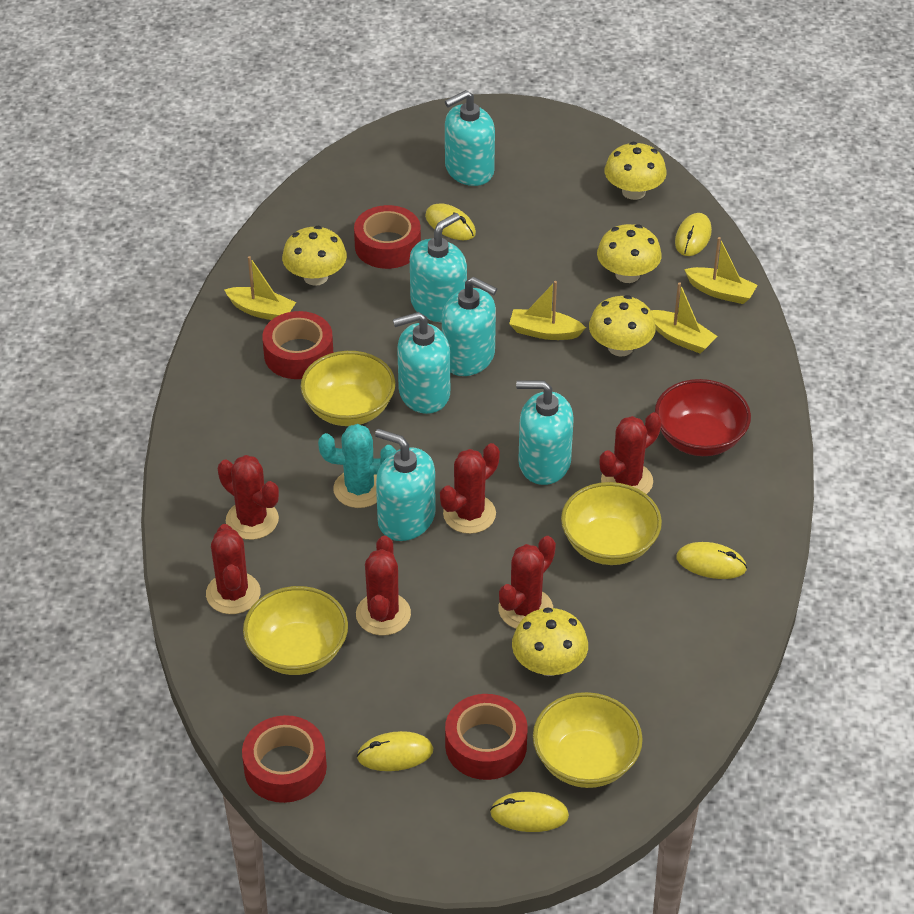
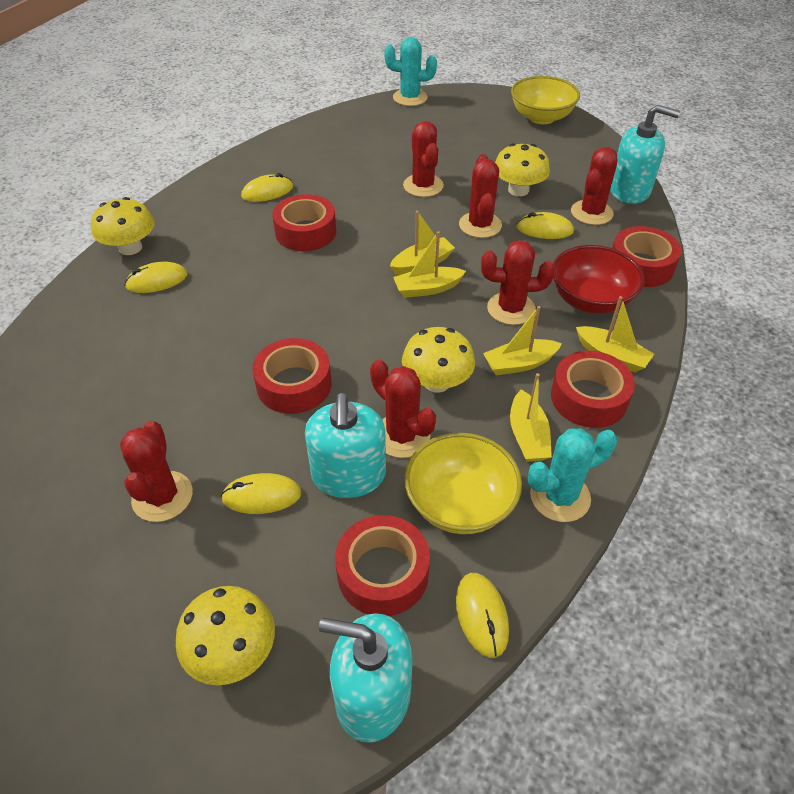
red tape: [242,715,327,803] [262,311,333,379] [354,205,421,269] [445,694,528,780] = 4 -> [252,338,331,414] [272,194,336,251] [335,515,430,616] [551,351,635,428] [612,226,681,287] = 5
turquoise cactus: [318,424,396,508] = 1 -> [384,37,437,106] [528,428,617,522] = 2
turquoise soap dispenser: [375,429,436,541] [393,312,450,414] [410,213,467,323] [442,277,497,376] [445,90,495,186] [516,380,574,485] = 6 -> [305,393,386,498] [319,613,412,743] [610,104,680,204] = 3
yellow boat: [224,256,296,320] [509,281,586,340] [651,282,717,354] [684,237,758,304] = 4 -> [390,211,455,275] [393,231,466,298] [483,306,562,375] [510,373,552,462] [576,296,654,372] = 5
yellow bowl: [243,586,348,675] [301,351,395,426] [533,692,643,788] [561,482,662,565] = 4 -> [405,433,522,534] [511,76,580,124] = 2
yellow mushroom: [282,226,347,286] [512,607,588,676] [589,295,656,356] [597,224,662,283] [605,142,667,200] = 5 -> [91,197,155,255] [176,586,275,685] [402,327,475,393] [495,143,550,196] = 4

